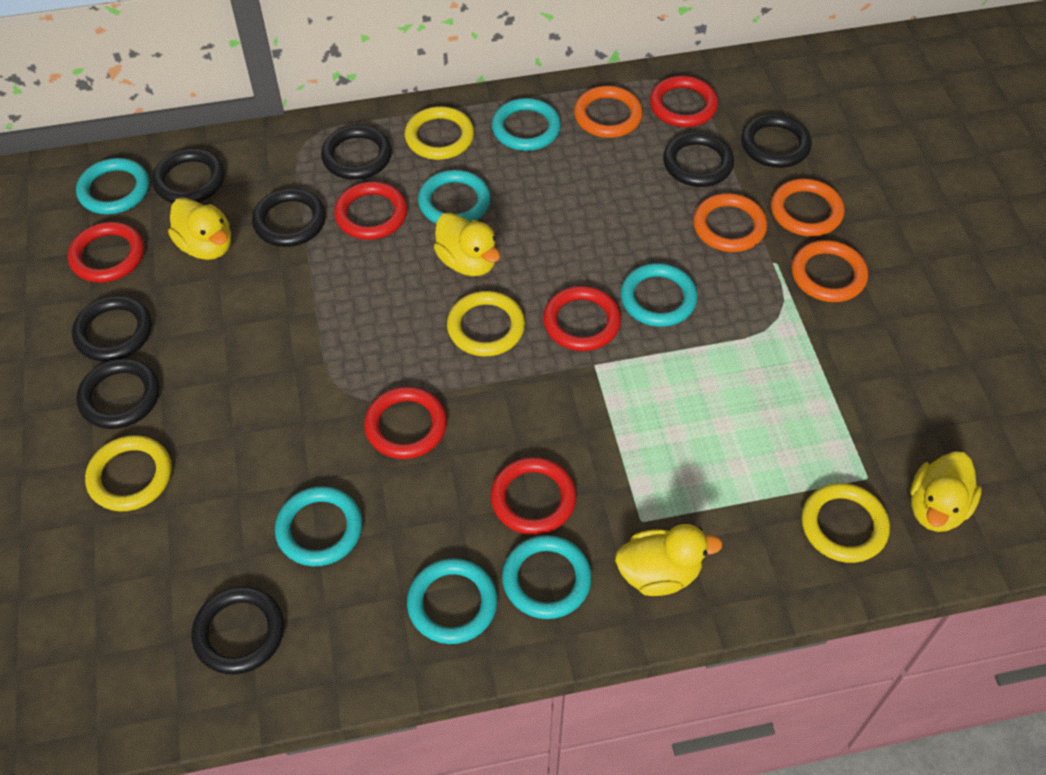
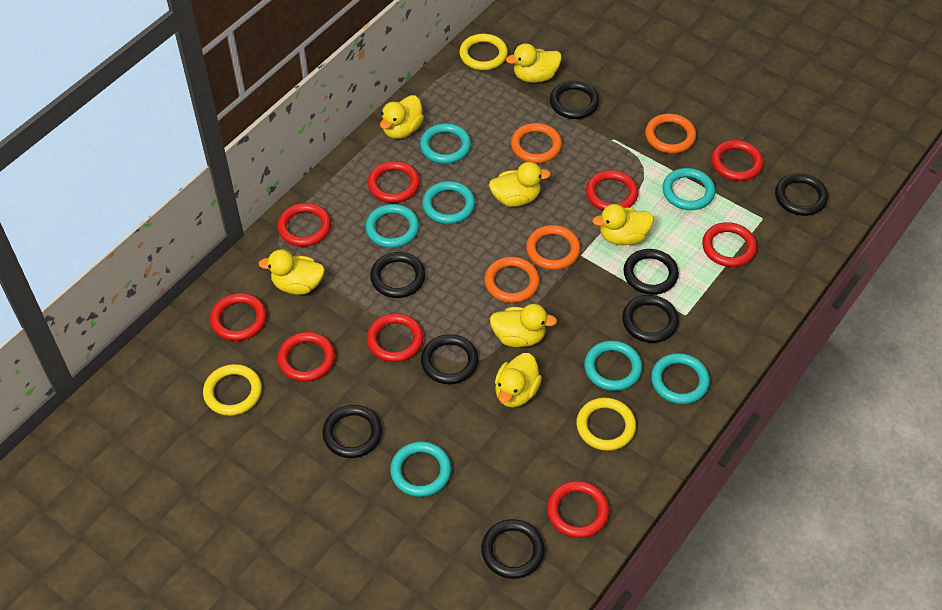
red ring: [68,222,144,283] [334,182,407,240] [364,387,447,459] [490,457,577,535] [543,286,621,351] [650,76,718,127] = 6 -> [210,293,267,341] [277,203,331,247] [277,332,335,382] [367,161,420,203] [367,313,424,362] [547,481,609,538] [586,170,639,210] [702,222,757,267] [711,140,763,181] = 9
yellow duck: [168,198,231,260] [434,213,500,276] [615,524,723,596] [910,451,982,532] = 4 -> [258,249,325,295] [380,95,424,139] [489,162,551,207] [490,304,557,347] [495,353,542,408] [506,43,562,83] [592,204,653,245] = 7
yellow ring: [85,435,172,511] [405,106,474,160] [447,291,525,356] [802,483,890,563] = 4 -> [203,364,262,416] [459,34,508,70] [576,397,636,451] = 3

